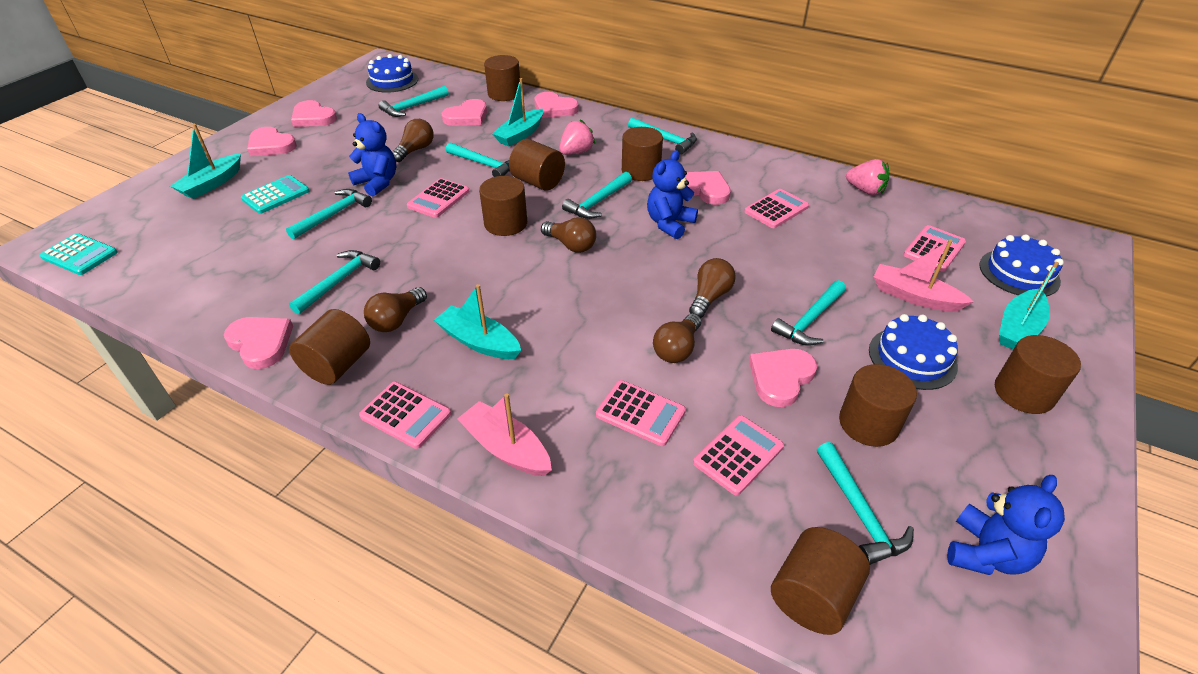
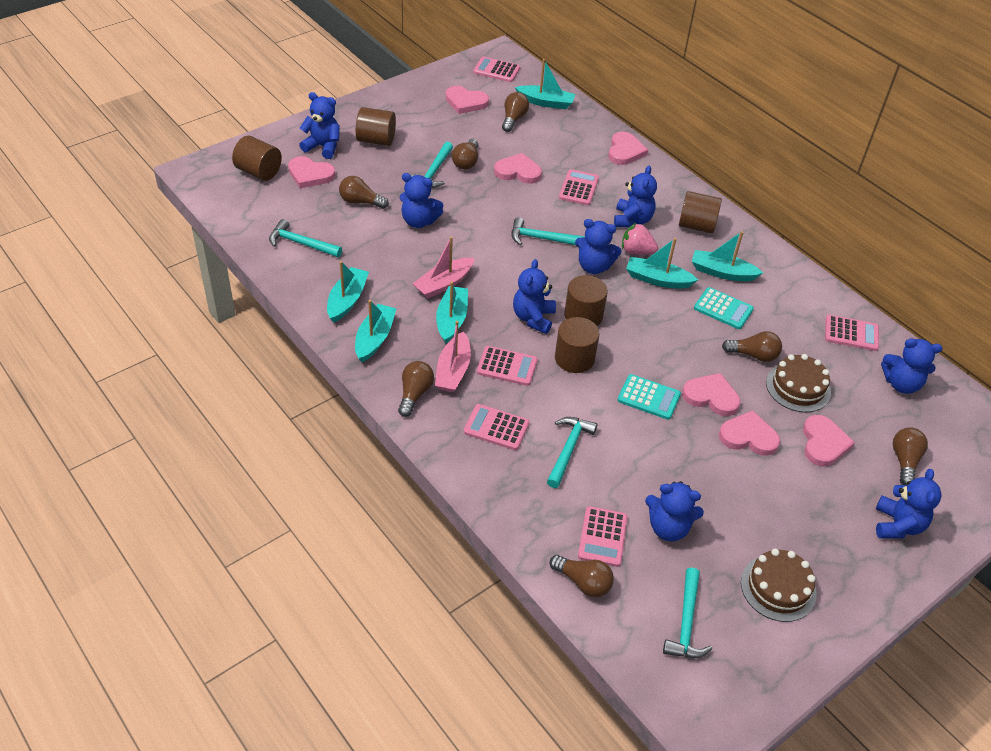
blue cake: [366,54,418,93] [869,314,958,390] [979,234,1064,296] = 3 -> none = 0
blue teddy bear: [348,113,396,196] [647,150,698,239] [947,475,1065,575] = 3 -> [299,92,339,159] [400,173,443,228] [513,259,556,334] [575,219,622,274] [614,165,657,227] [645,481,704,542] [876,469,942,539] [881,338,942,394] = 8
brown cake: none = 0 -> [741,549,817,622] [766,354,831,412] = 2
brown cylinder: [289,309,370,385] [479,176,527,236] [484,55,520,101] [509,139,565,191] [622,127,663,181] [771,527,870,635] [839,364,917,447] [995,335,1081,414] = 8 -> [232,136,282,181] [356,107,396,146] [555,317,600,373] [564,275,608,326] [679,191,722,234] = 5
brown light bulb: [364,287,427,332] [393,119,434,162] [541,217,596,253] [653,314,701,363] [689,258,736,318] = 5 -> [339,176,389,209] [398,361,434,417] [452,139,478,170] [502,92,529,132] [549,555,614,597] [722,331,782,362] [893,427,928,485] = 7
pink strawberry: [559,119,595,155] [846,159,889,195] = 2 -> [622,223,658,255] = 1
turquoise boat: [170,124,241,199] [434,284,521,359] [492,78,543,146] [999,262,1059,350] = 4 -> [327,261,369,322] [355,300,397,362] [436,281,468,344] [515,59,575,109] [626,238,698,289] [692,231,763,281] = 6
turquoise hammer: [286,189,372,240] [289,250,380,314] [379,86,449,117] [446,142,510,177] [562,172,632,219] [628,118,697,155] [771,280,846,346] [817,442,914,565] = 8 -> [269,219,342,257] [411,142,453,188] [512,217,585,245] [547,417,597,488] [663,568,712,658] = 5

